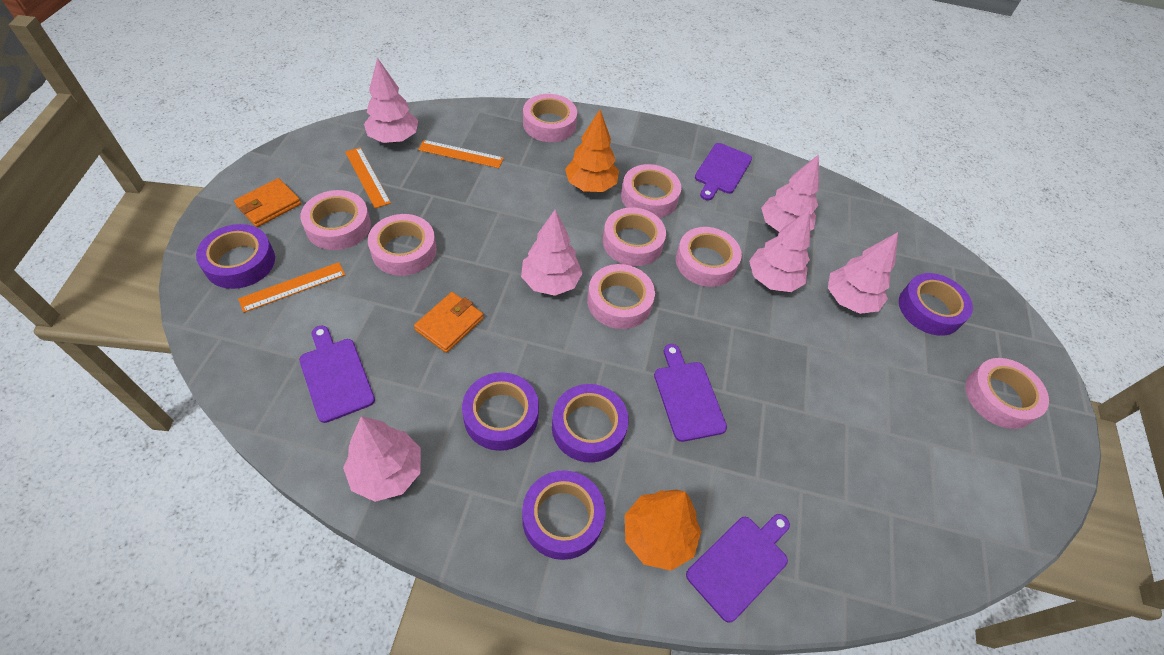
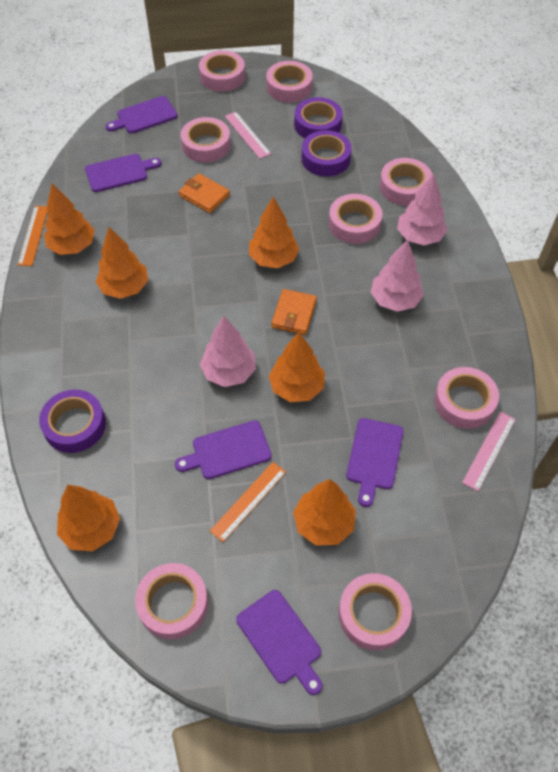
orange ruler: [238,262,345,313] [345,147,391,208] [418,140,504,168] = 3 -> [18,206,47,266] [210,462,286,542] = 2
orange tree: [565,110,619,192] [625,490,701,571] = 2 -> [44,184,95,255] [57,485,120,551] [96,227,148,299] [249,197,299,268] [269,332,325,402] [293,479,356,546] = 6
pink ruler: none = 0 -> [225,112,271,159] [462,412,516,491] = 2
pink tree: [343,416,421,502] [364,58,418,143] [521,210,582,296] [749,209,810,292] [761,154,819,232] [828,232,898,314] = 6 -> [200,316,256,387] [371,240,424,312] [397,174,447,245] = 3
purple cutting board: [299,326,375,423] [654,344,727,442] [686,514,790,623] [695,143,752,200] = 4 -> [85,154,161,192] [105,96,178,133] [175,420,272,479] [236,590,322,695] [346,418,403,507] = 5
purple tape: [196,224,275,289] [462,372,539,451] [522,470,606,560] [552,384,629,463] [899,273,973,336] = 5 -> [39,389,106,453] [294,97,343,138] [301,130,352,177] = 3

